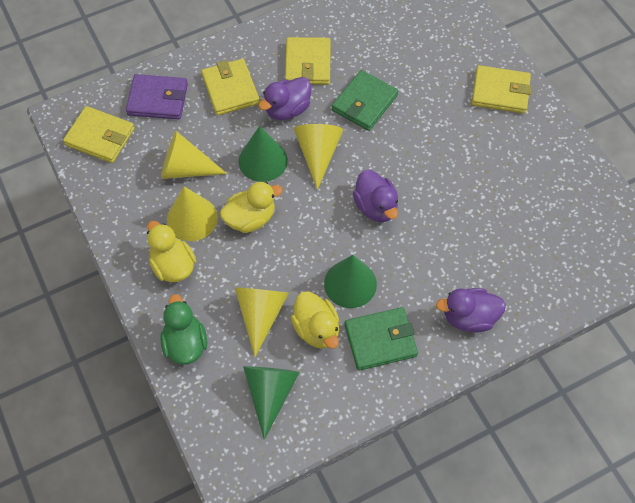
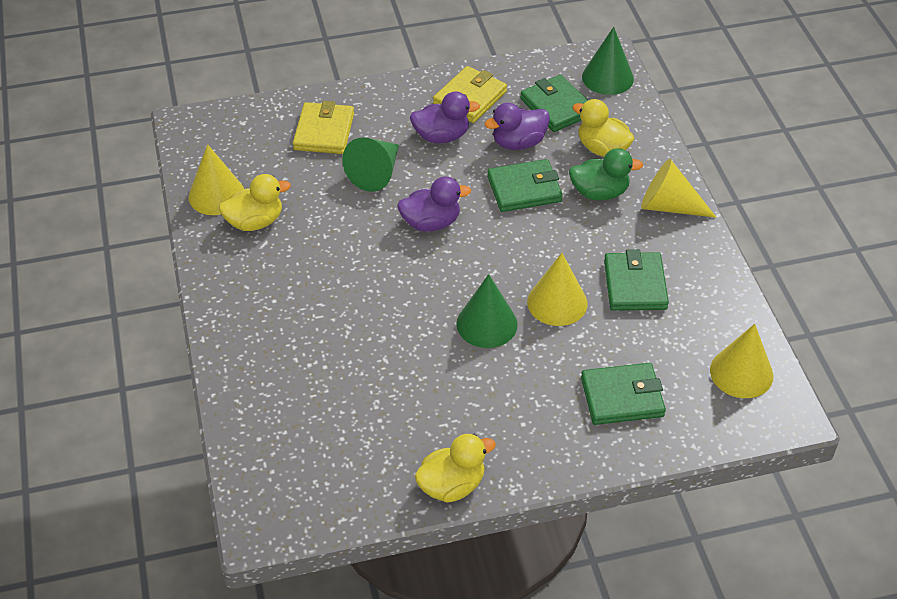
green wallet: [332,70,398,131] [344,307,418,371] = 2 -> [487,159,563,212] [520,75,588,132] [581,363,666,425] [604,249,669,311] = 4
purple wallet: [126,74,188,119] = 1 -> none = 0
yellow wallet: [63,106,135,163] [201,59,260,115] [285,37,331,85] [472,65,532,114] = 4 -> [293,101,354,154] [433,66,507,123] = 2

